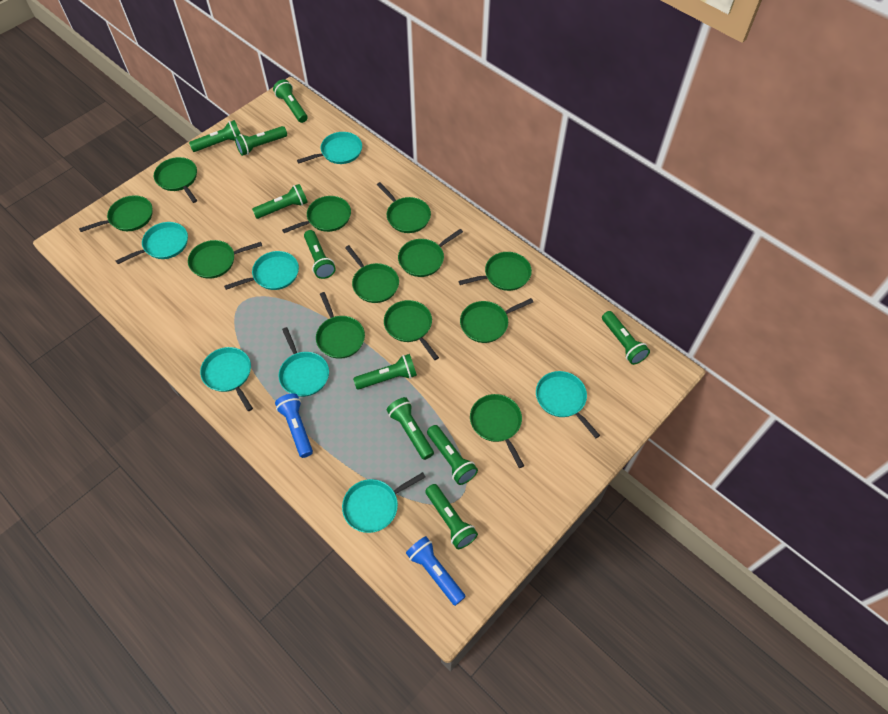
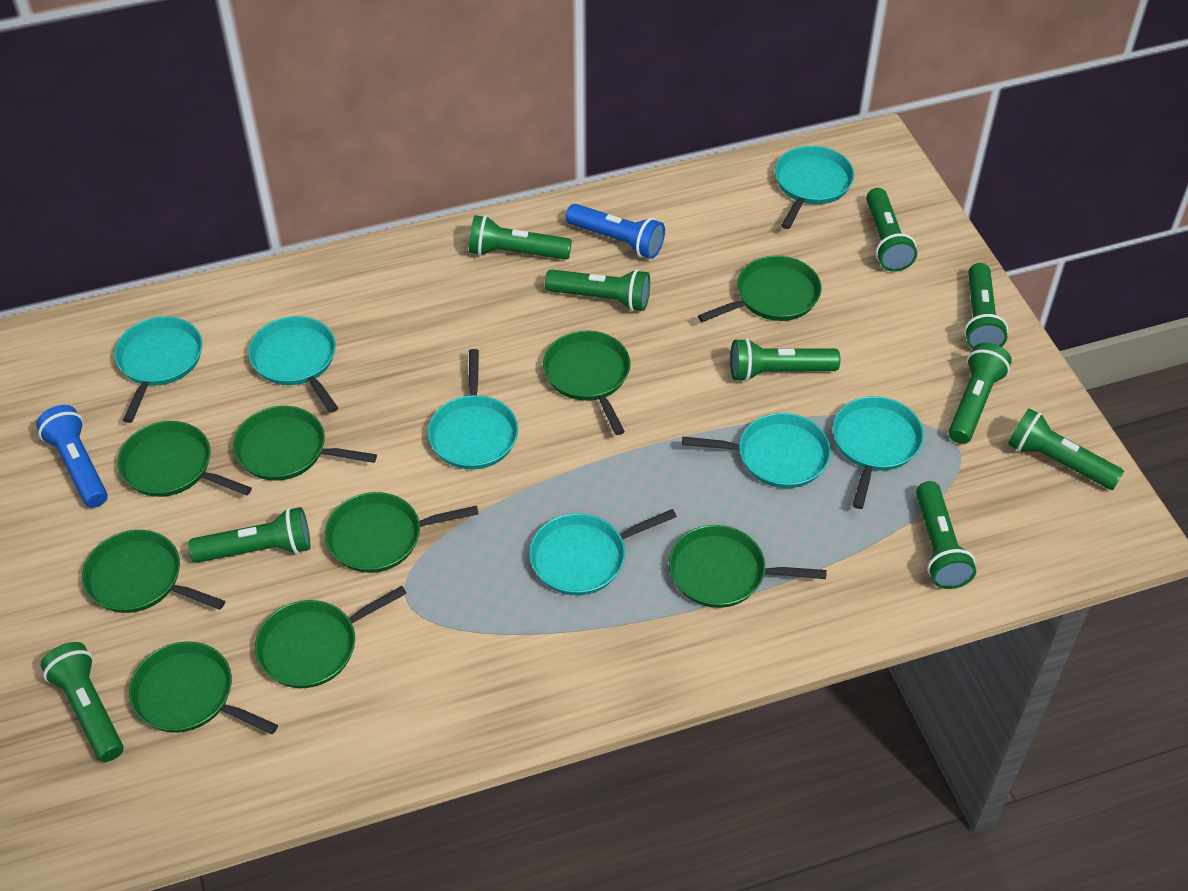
green pan: [79,195,153,232] [154,157,197,203] [188,240,262,279] [282,196,351,233] [316,292,365,359] [345,245,399,303] [377,182,431,233] [384,300,439,360] [398,229,463,277] [459,252,532,291] [460,298,533,343] [470,394,524,468] = 12 -> [82,530,225,613] [118,421,252,497] [129,641,278,734] [233,406,377,481] [255,586,407,688] [325,492,479,573] [543,331,631,435] [669,525,827,608] [698,256,822,322] = 9

